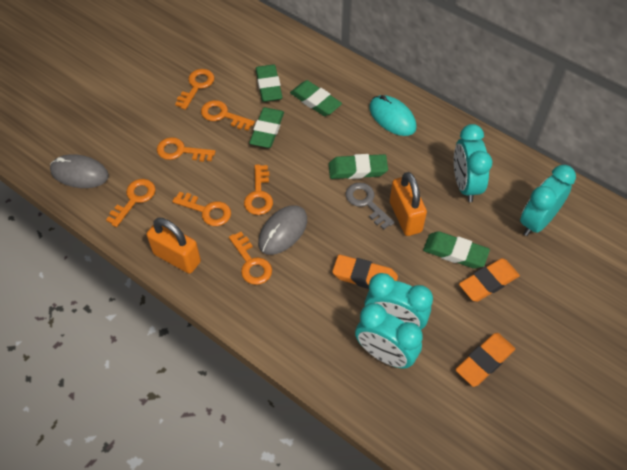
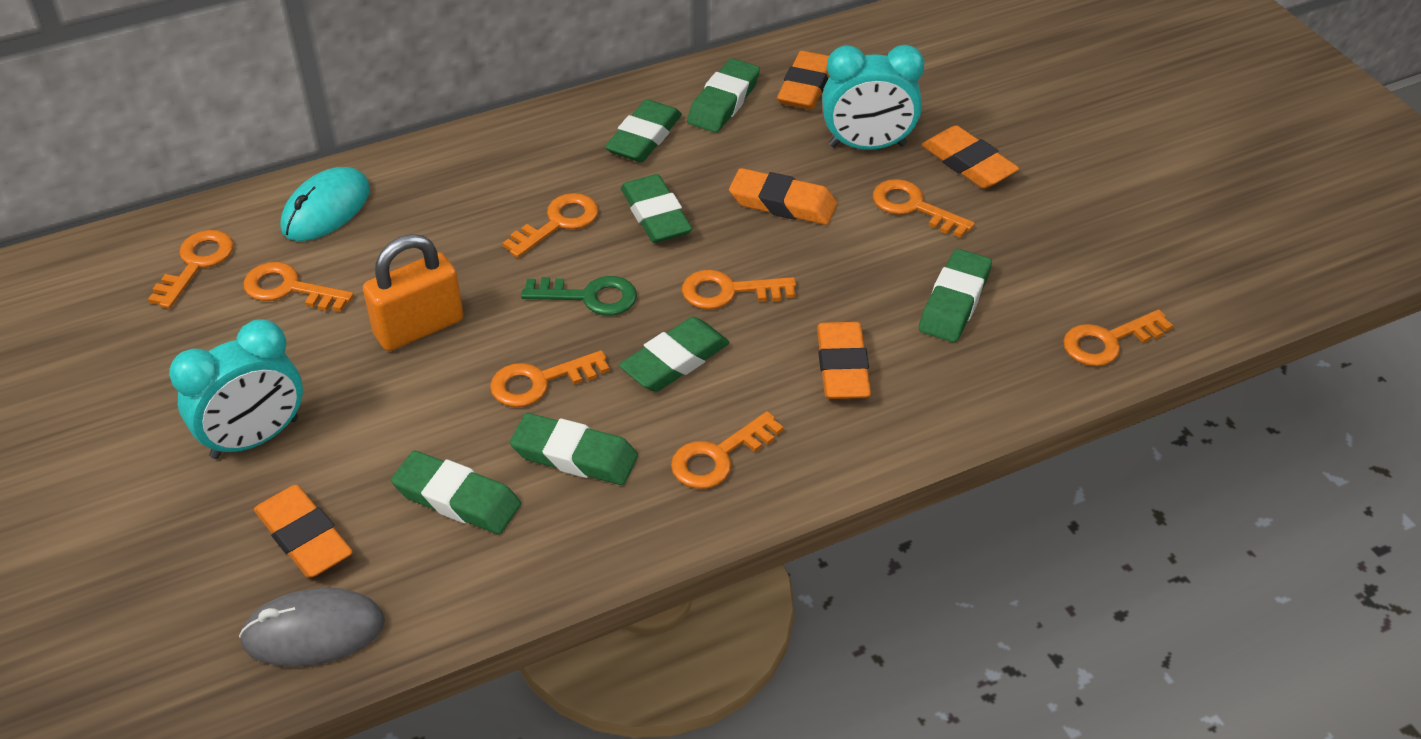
green eraser: [249,107,284,148] [256,64,283,102] [290,80,342,116] [329,154,388,179] [423,231,490,269] = 5 -> [391,451,521,534] [510,413,638,485] [605,99,682,162] [619,317,730,392] [621,174,692,243] [687,58,760,133] [919,249,992,342] = 7
green key: none = 0 -> [521,276,637,316] = 1
grey key: [346,182,395,230] = 1 -> none = 0
grey mouse: [50,154,109,188] [258,205,307,255] = 2 -> [239,588,385,667] = 1
orange eraser: [332,255,398,289] [456,333,515,387] [459,258,520,302] = 3 -> [254,485,353,578] [729,168,837,225] [777,51,829,110] [817,322,871,399] [922,125,1019,189] = 5
orange key: [106,179,155,227] [157,137,215,162] [172,192,231,226] [175,69,214,110] [201,100,255,131] [229,232,272,285] [244,164,273,215] = 7 -> [148,230,234,309] [243,262,354,312] [490,350,610,407] [502,193,598,258] [671,411,784,489] [682,270,796,309] [873,179,975,238] [1063,310,1173,366] = 8
orange padlock: [146,218,201,274] [390,172,427,236] = 2 -> [363,234,463,351] = 1
turquoise clock: [355,303,423,369] [364,273,433,330] [454,124,493,202] [520,165,576,236] = 4 -> [169,319,303,459] [822,45,924,150] = 2

